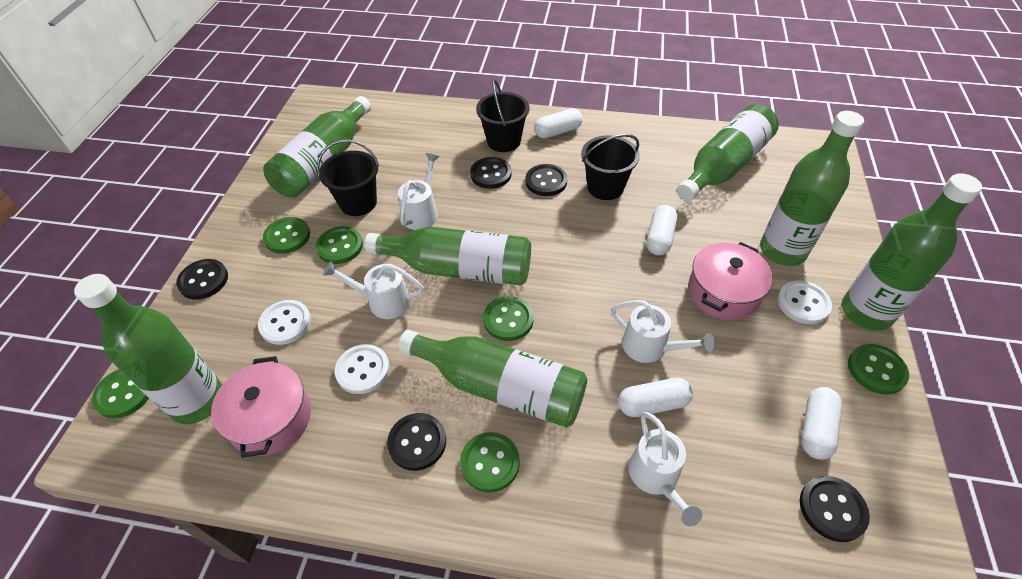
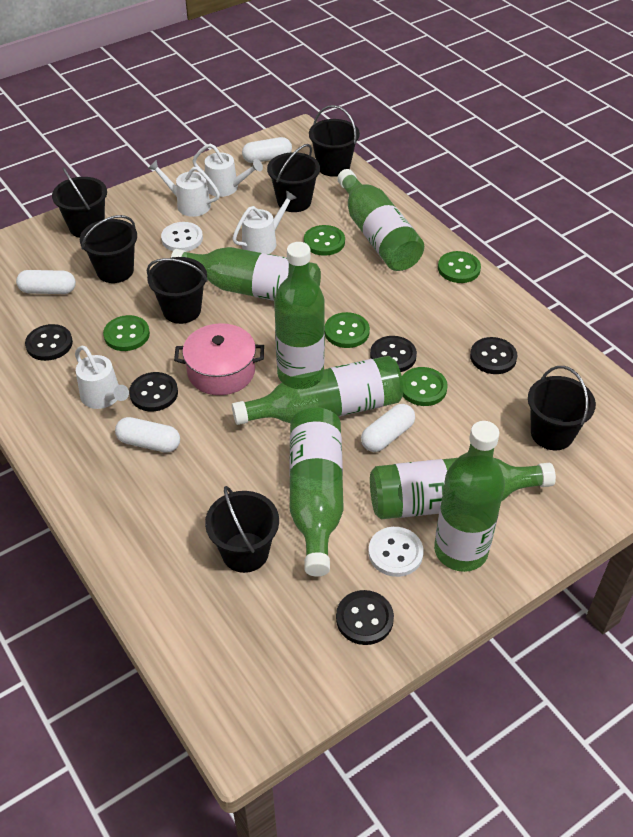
black bucket: [317,139,379,216] [476,79,529,152] [581,134,640,200] = 3 -> [52,167,107,238] [80,215,137,283] [147,257,208,324] [205,486,279,573] [267,144,320,212] [309,105,360,177] [528,366,596,450] = 7
green button: [92,369,149,419] [263,217,310,254] [316,226,363,264] [460,432,520,492] [483,296,534,341] [848,344,910,395] = 6 -> [103,315,150,351] [304,225,345,256] [325,312,370,348] [402,367,448,406] [438,251,481,283] = 5
pink pot: [211,356,311,458] [688,242,773,320] = 2 -> [174,323,264,395] = 1
white button: [258,300,311,345] [335,344,390,394] [777,280,832,324] = 3 -> [161,222,203,252] [368,527,424,577] = 2

